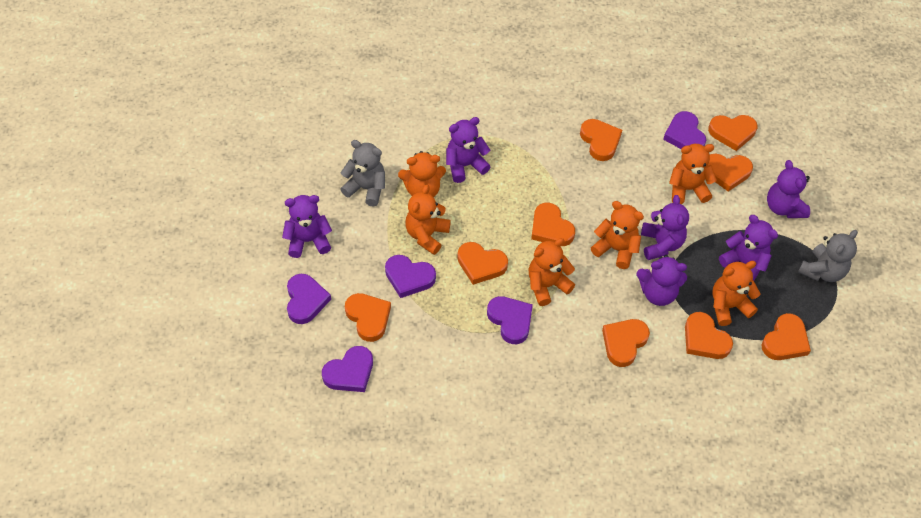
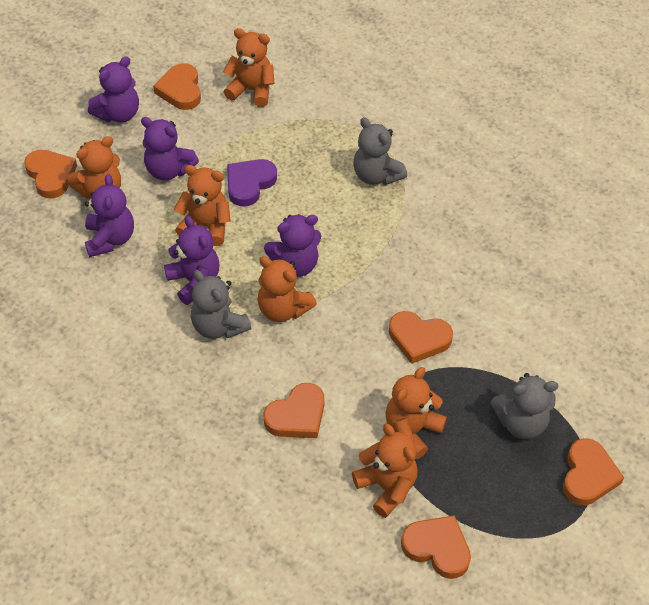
grey teddy bear: [340,140,385,207] [798,230,858,282] = 2 -> [191,270,251,339] [354,117,407,185] [490,373,558,439] = 3
orange heart: [345,293,391,342] [457,242,508,285] [531,203,575,246] [580,119,622,161] [602,319,650,367] [685,312,733,359] [707,154,753,192] [708,115,758,151] [762,313,811,360] = 9 -> [24,150,77,198] [153,63,201,110] [263,383,325,438] [389,311,453,364] [401,515,471,579] [563,438,624,505] = 6
purple heart: [287,274,331,324] [322,346,373,392] [385,255,436,298] [487,296,533,344] [663,111,706,149] = 5 -> [227,159,277,207] = 1
purple teddy bear: [282,195,332,258] [446,117,491,183] [636,255,687,306] [641,195,689,260] [719,215,778,281] [767,160,810,218] = 6 -> [85,174,134,257] [88,56,139,123] [141,117,199,180] [164,216,219,305] [264,214,321,277] = 5

